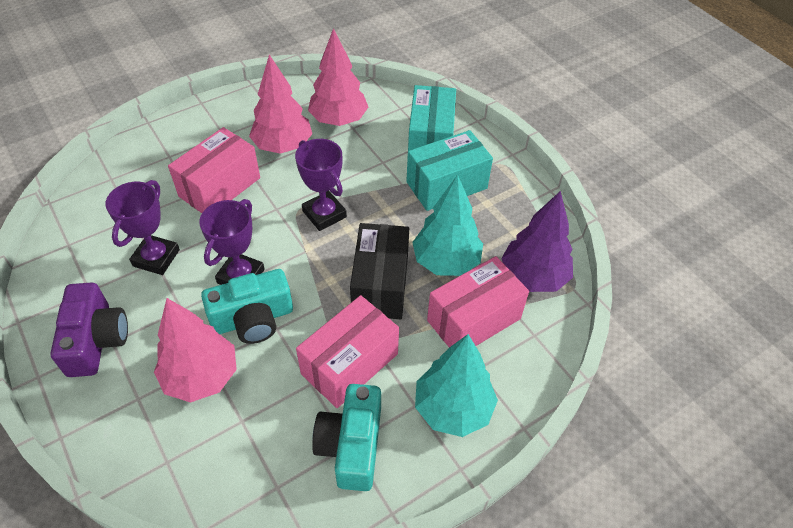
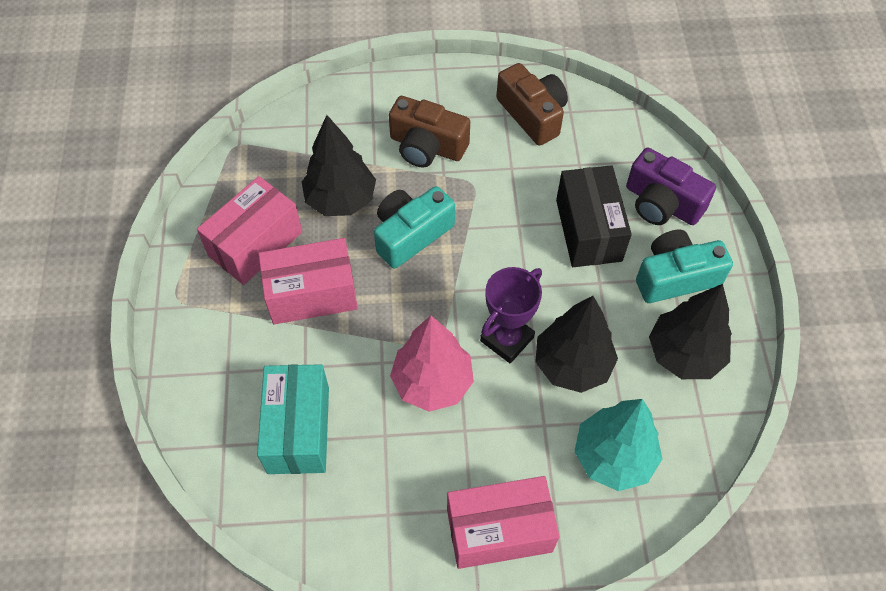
black tree: none = 0 -> [302,115,376,216] [535,296,618,393] [649,284,732,379] = 3
brown camera: none = 0 -> [389,96,470,168] [496,63,568,146] = 2
pink tree: [154,298,237,403] [249,54,312,154] [308,28,368,126] = 3 -> [390,316,474,412] = 1
purple tree: [501,191,573,292] = 1 -> none = 0
purple trophy: [106,180,180,275] [199,199,265,285] [295,139,347,231] = 3 -> [480,267,542,363] = 1
turquoise box: [406,130,493,211] [408,85,456,151] = 2 -> [257,364,329,474] = 1
turquoise tree: [412,175,483,276] [415,334,498,437] = 2 -> [574,399,662,491] = 1

